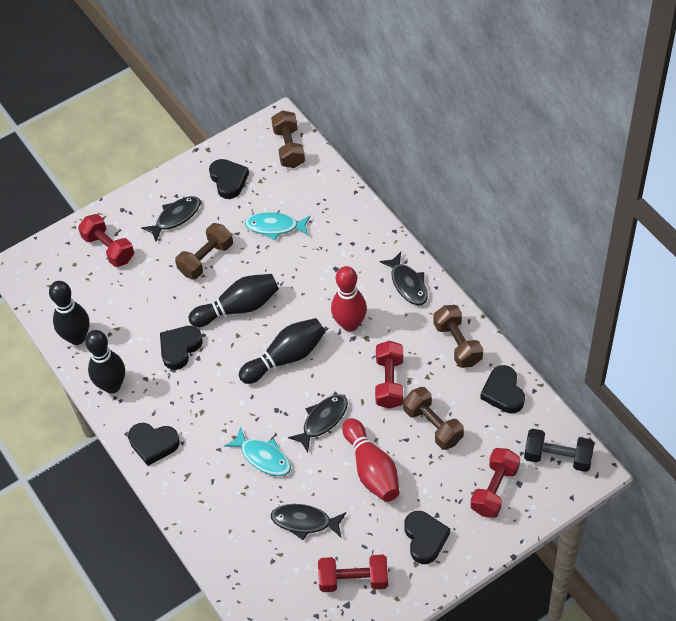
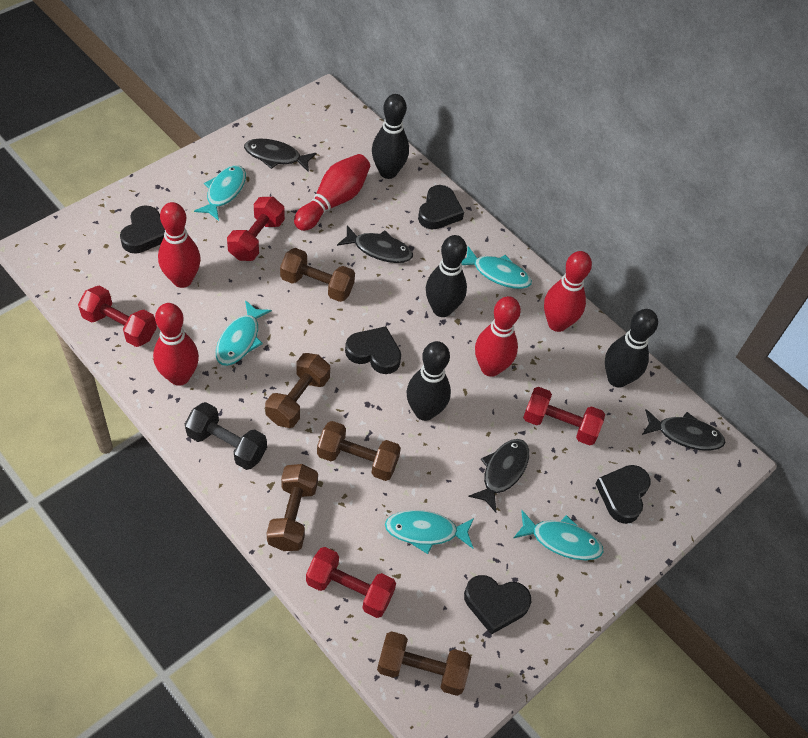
brown dumbbell: [175,223,233,279] [271,110,305,168] [403,387,464,450] [433,305,483,368] = 4 -> [265,353,330,428] [267,464,318,551] [280,248,355,302] [317,421,401,481] [377,631,471,696] = 5
red bowling pin: [331,266,367,332] [342,418,400,502] = 2 -> [153,303,199,386] [158,202,201,288] [294,154,370,231] [475,296,521,377] [544,251,592,332] = 5
turquoise fish: [224,427,291,476] [245,212,311,240] = 2 -> [194,165,246,221] [216,300,272,366] [385,510,474,554] [462,246,532,289] [514,510,603,561] = 5

